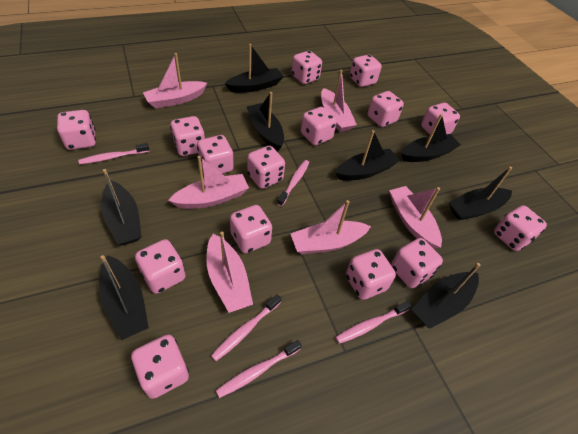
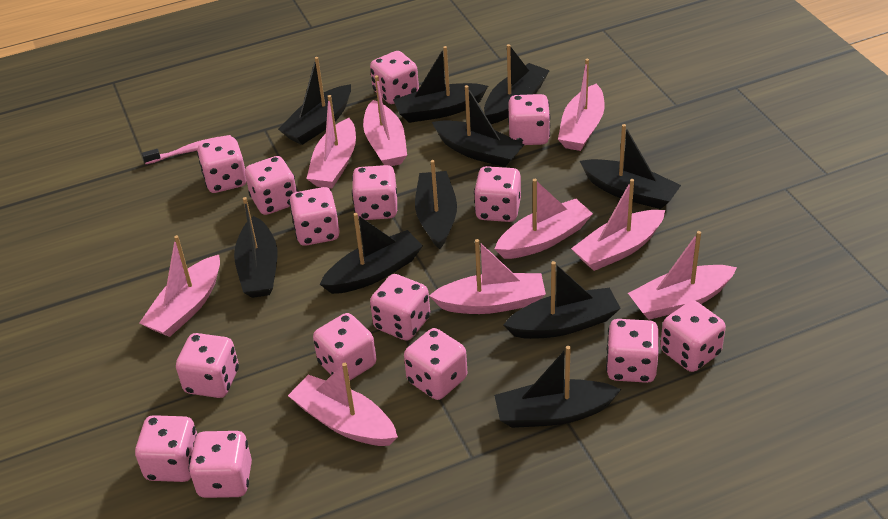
black boat: [99,255,149,340] [101,169,142,245] [225,44,284,93] [246,92,284,151] [335,130,400,181] [401,114,461,162] [412,263,480,329] [449,166,512,220] = 8 -> [234,197,277,298] [278,57,351,145] [320,213,423,294] [393,46,488,123] [415,160,457,249] [432,85,524,167] [484,44,550,124] [494,346,621,428] [504,261,621,339] [580,124,681,209] = 10
pink boat: [143,53,207,109] [168,156,249,209] [206,232,253,313] [291,200,371,255] [321,70,357,132] [389,186,442,249] = 6 -> [139,235,220,337] [288,363,398,446] [306,95,356,189] [363,75,407,166] [429,239,546,314] [495,179,593,259] [558,59,605,151] [571,179,665,271] [628,231,737,320] = 9
pink toothbrush: [78,143,150,164] [211,294,281,361] [216,340,302,398] [277,160,309,206] [336,301,411,344] = 5 -> [142,135,231,164] = 1

